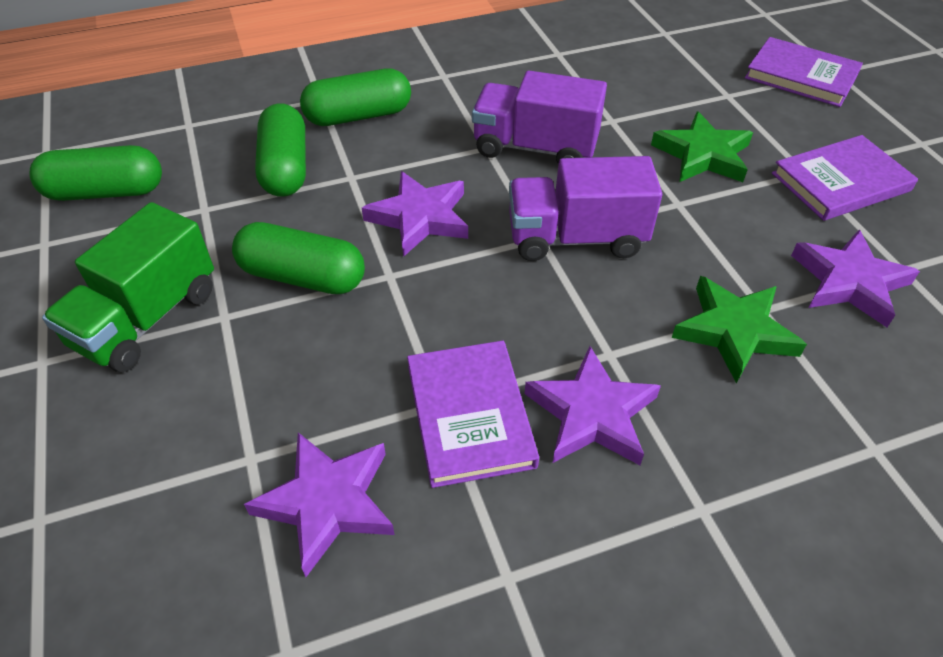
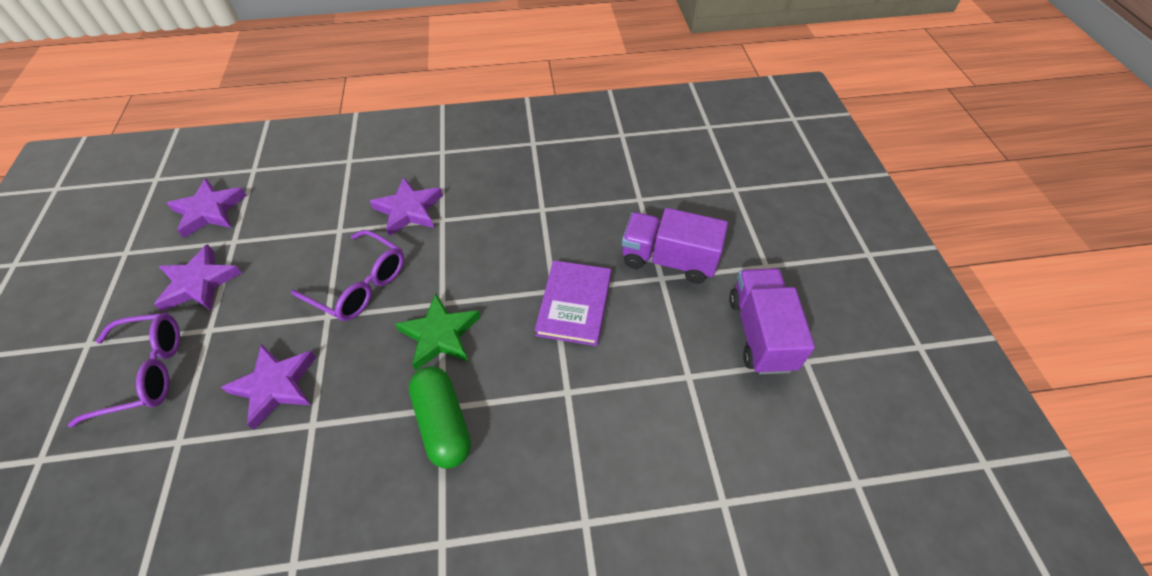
green capsule: [30,145,162,201] [232,222,365,294] [255,103,306,197] [300,69,411,126] = 4 -> [409,366,471,469] = 1
green star: [651,111,753,182] [672,276,807,383] = 2 -> [395,293,480,371] = 1
green truck: [42,202,214,372] = 1 -> none = 0
purple book: [407,340,539,488] [745,37,863,107] [772,135,918,221] = 3 -> [535,260,611,346] = 1
purple glasses: none = 0 -> [68,313,180,428] [291,230,404,321] = 2

